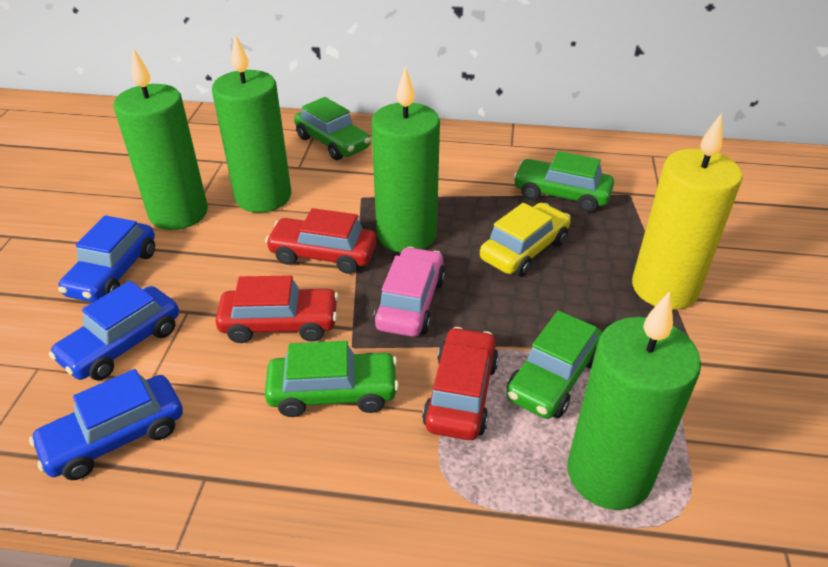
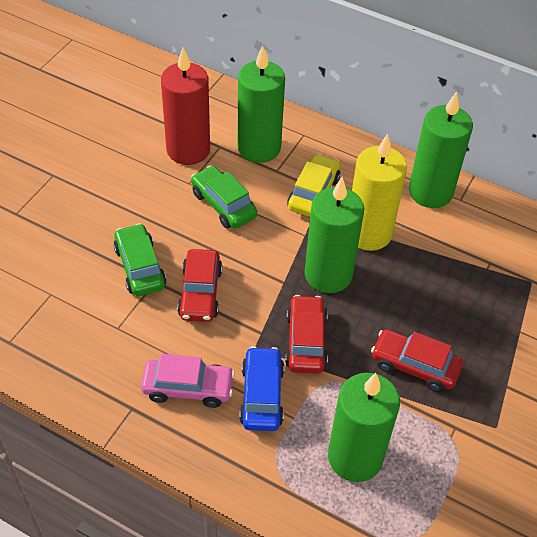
blue car: [29,369,183,480] [49,281,179,380] [58,215,155,302] = 3 -> [239,346,284,431] = 1
green car: [265,341,399,417] [294,97,371,160] [506,311,602,419] [513,151,614,212] = 4 -> [114,223,166,296] [191,165,257,229] = 2
red candle: none = 0 -> [161,47,210,165] = 1

